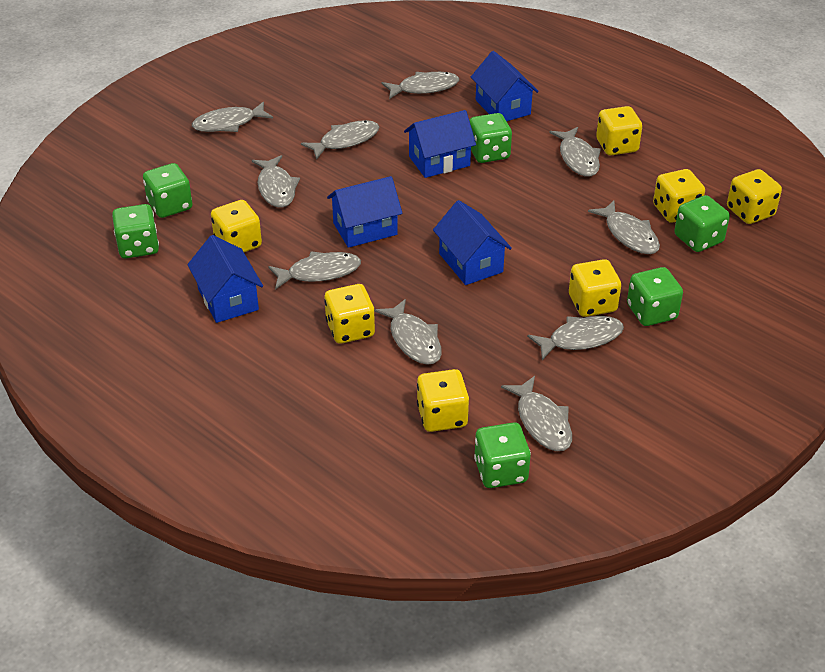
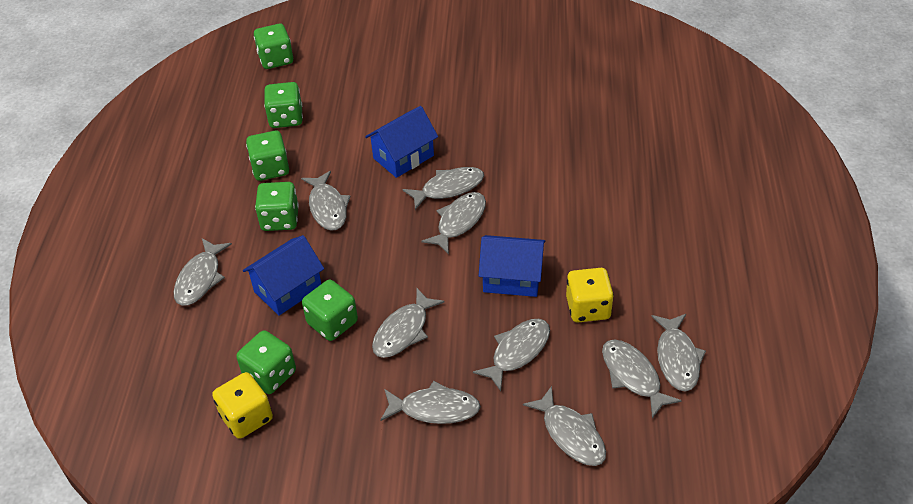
blue house: [187,235,263,323] [327,176,403,248] [404,110,476,178] [433,200,512,285] [471,51,539,121] = 5 -> [243,235,324,316] [365,106,438,178] [479,235,545,297] = 3
yellow dice: [211,200,262,252] [324,284,375,344] [417,369,469,432] [569,259,621,317] [596,106,642,155] [653,169,705,223] [727,169,782,224] = 7 -> [212,372,273,439] [566,268,614,322] = 2

